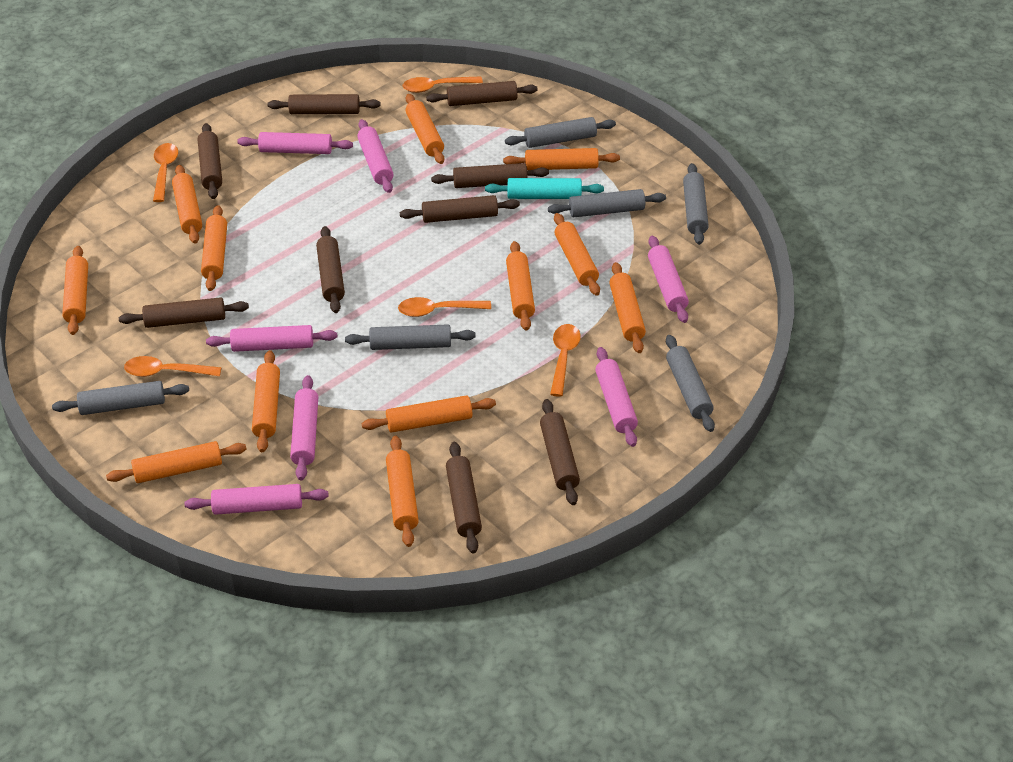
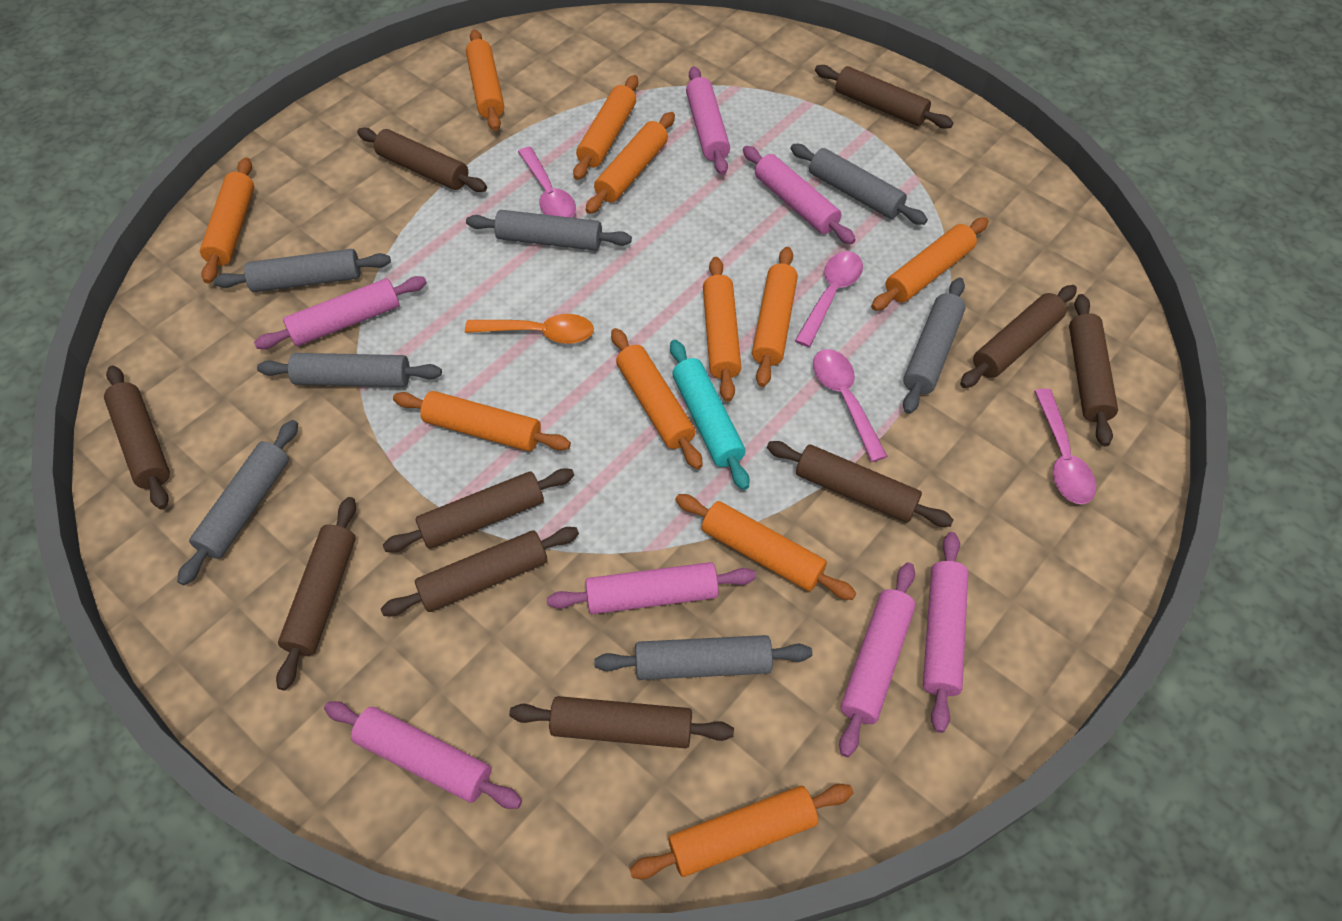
brown rolling pin: [119,297,249,328] [198,123,222,199] [268,94,381,114] [316,226,345,313] [400,195,520,223] [426,81,538,106] [431,163,549,188] [446,442,482,554] [540,399,580,505] = 9 -> [104,366,170,509] [276,497,356,690] [357,128,487,192] [381,527,579,616] [383,468,574,552] [509,696,734,748] [767,441,953,527] [815,65,953,129] [960,285,1077,388] [1069,294,1118,446] = 10
grey rolling pin: [52,381,189,415] [345,324,476,350] [505,117,616,148] [548,189,666,217] [666,335,715,432] [683,163,709,245] = 6 -> [177,420,298,585] [214,249,391,292] [257,353,442,387] [466,210,632,251] [594,635,812,680] [790,144,928,225] [903,278,965,414] = 7
orange rolling pin: [62,246,88,335] [106,441,246,483] [172,165,202,244] [201,205,227,291] [252,350,280,452] [361,395,496,433] [386,436,419,547] [406,94,444,164] [503,148,620,170] [506,241,535,331] [554,213,600,296] [609,262,646,353] = 12 -> [200,158,254,283] [393,391,571,451] [466,30,504,131] [573,75,638,180] [586,112,675,214] [611,328,703,469] [630,784,853,880] [675,494,856,600] [703,257,741,402] [752,247,798,387] [871,217,989,311] = 11
orange spoon: [124,356,222,377] [153,143,178,202] [398,297,491,317] [403,76,483,93] [550,324,581,397] = 5 -> [465,314,594,344] = 1
pink spoon: none = 0 -> [518,147,576,218] [795,251,863,347] [813,349,888,462] [1034,388,1096,504] = 4

